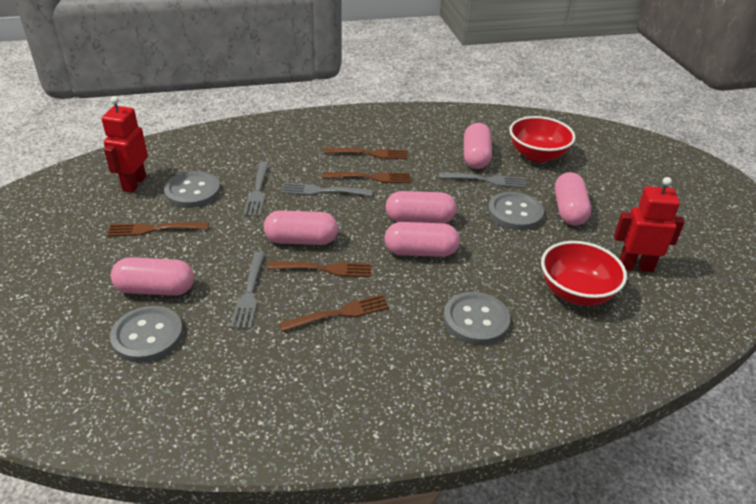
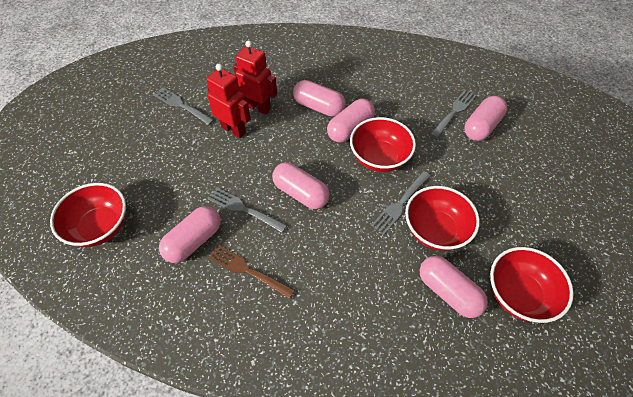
brown fork: [107,222,209,237] [268,262,372,277] [279,294,389,332] [323,172,411,183] [324,148,408,159] = 5 -> [208,245,295,299] = 1
grey button: [110,306,183,363] [164,171,220,208] [443,292,510,345] [488,192,544,230] = 4 -> none = 0
red bowl: [509,116,575,162] [541,241,627,306] = 2 -> [50,183,126,247] [350,117,416,172] [405,186,480,251] [490,247,574,323] = 4

